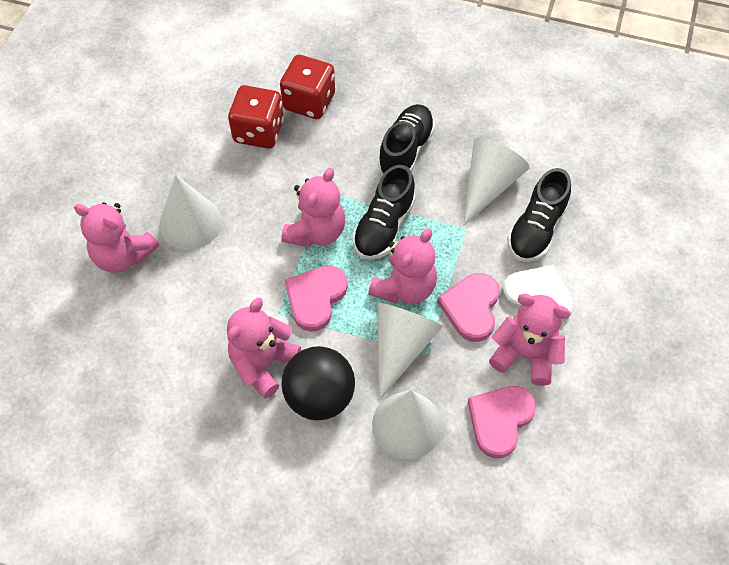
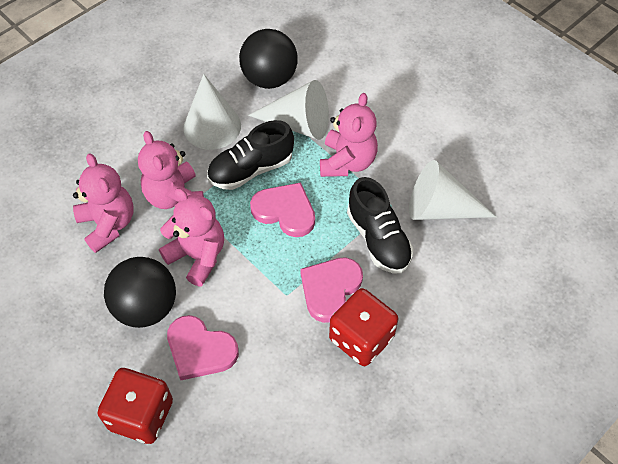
black ball: [281,346,355,420] = 1 -> [104,257,176,328] [239,29,298,89] = 2
black shoe: [353,165,416,260] [378,104,435,174] [507,168,571,262] = 3 -> [207,120,294,190] [347,177,414,273] = 2
pink teddy bear: [74,202,159,273] [227,297,301,399] [282,168,345,247] [368,228,437,304] [489,294,570,386] = 5 -> [73,153,134,253] [138,131,204,209] [159,188,224,286] [320,93,378,177] = 4
white cone: [159,175,222,250] [372,390,443,459] [378,303,442,401] [463,138,530,226] = 4 -> [183,74,241,150] [248,80,329,140] [409,160,496,220] = 3
white heart: [502,264,574,323] = 1 -> none = 0

